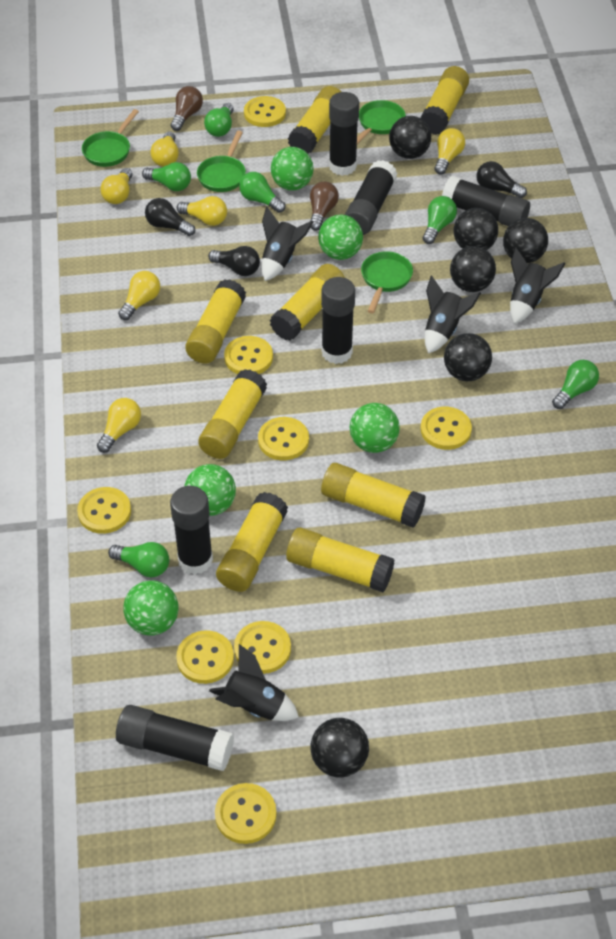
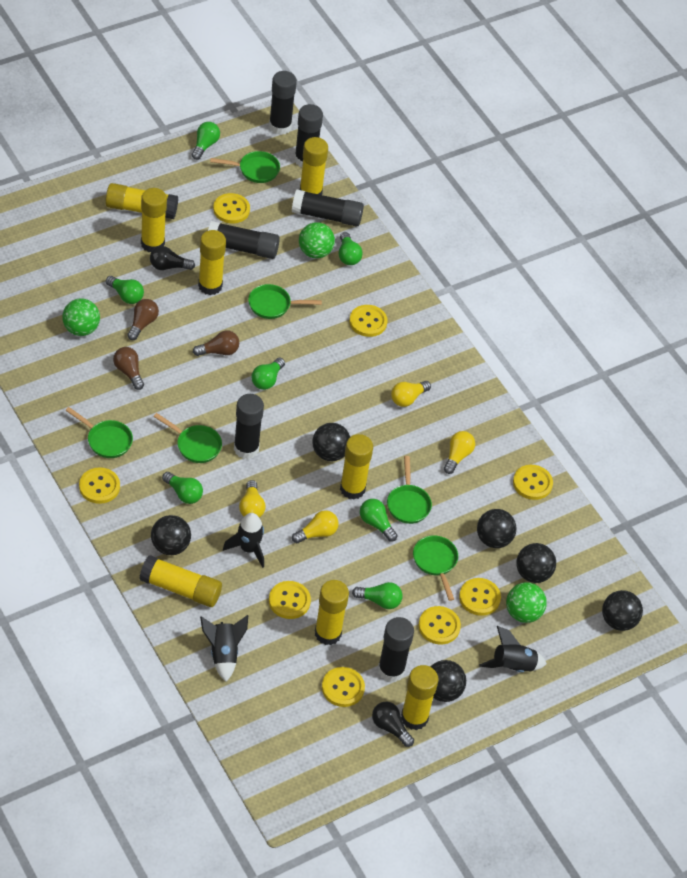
black light bulb: [145,198,195,236] [208,246,260,276] [476,161,527,198] = 3 -> [150,246,195,270] [372,702,414,747] = 2
black rocket: [209,644,299,721] [262,207,313,281] [425,275,481,354] [510,247,565,324] = 4 -> [200,615,248,682] [223,513,264,568] [479,626,547,672] = 3
brown light bulb: [171,86,203,131] [310,182,339,231] = 2 -> [113,347,144,390] [127,299,159,340] [193,330,239,356] = 3
green ball: [123,580,179,636] [185,464,236,516] [271,147,314,191] [318,215,363,260] [350,403,400,453] = 5 -> [62,299,100,336] [299,222,335,259] [506,582,547,623] = 3
green light bulb: [108,542,169,578] [142,162,191,191] [204,103,234,137] [239,172,285,213] [423,196,457,244] [552,360,599,409] = 6 -> [106,276,144,304] [162,472,203,504] [192,122,220,160] [251,358,285,390] [339,232,363,265] [352,582,403,609] [360,499,398,541] = 7
green pan: [82,109,139,167] [197,130,246,192] [357,100,406,144] [361,251,413,313] = 4 -> [65,407,133,458] [154,413,222,463] [210,151,280,183] [248,284,322,319] [387,456,432,524] [413,535,458,601] = 6
yellow light bulb: [97,398,141,453] [100,168,133,204] [118,271,160,320] [150,131,179,167] [177,196,227,226] [434,128,465,174] = 6 -> [239,480,265,517] [292,510,339,543] [391,381,431,407] [444,431,475,474] = 4

